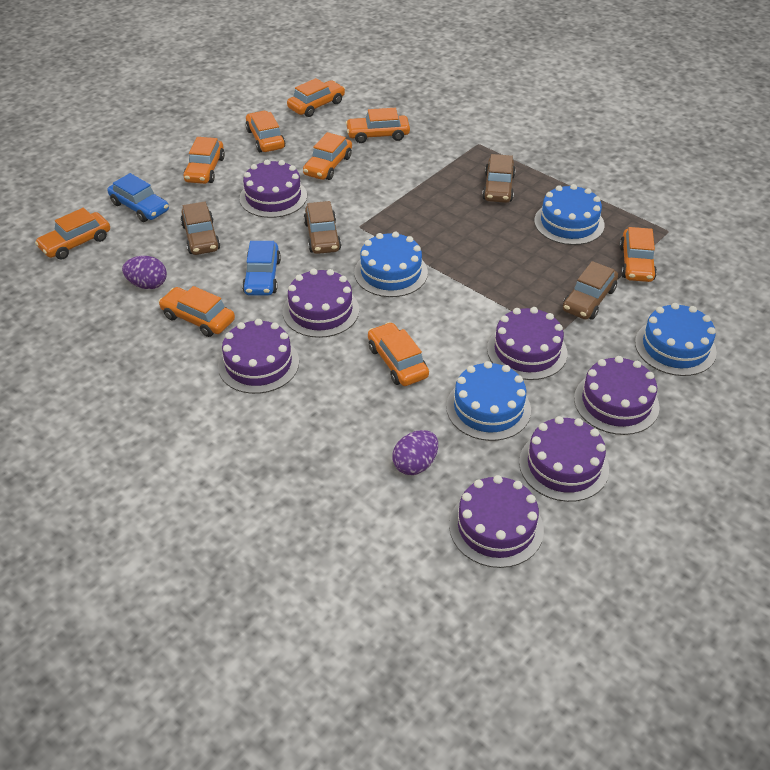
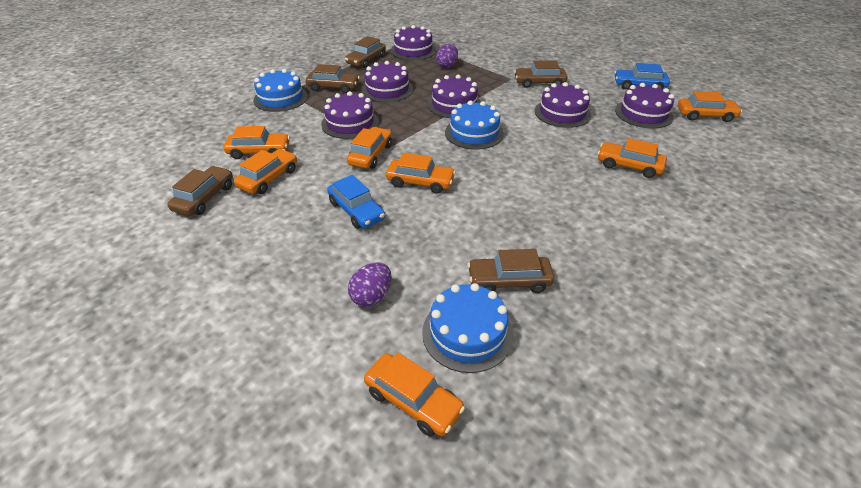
blue cake: [354,232,428,297] [446,361,531,441] [534,184,604,245] [635,303,717,376] = 4 -> [253,69,308,112] [422,283,513,373] [445,101,504,150] = 3
brown car: [180,201,220,255] [304,201,341,254] [482,154,516,203] [563,261,618,320] = 4 -> [167,166,233,216] [306,64,360,93] [345,36,386,68] [468,249,554,293] [514,60,567,88] = 5
orange car: [35,208,110,260] [158,286,235,337] [183,137,225,184] [246,111,285,152] [287,78,345,117] [303,132,352,180] [346,108,410,143] [368,322,429,386] [619,227,657,282] = 9 -> [224,126,290,159] [234,149,297,194] [347,127,392,169] [364,353,465,436] [386,153,456,194] [598,138,667,178] [678,91,742,122] = 7
purple cake: [218,319,299,394] [240,160,307,218] [283,269,359,338] [449,475,544,568] [487,307,567,380] [519,416,609,502] [574,356,660,435] = 7 -> [321,91,379,139] [362,61,413,103] [391,25,436,60] [427,75,481,118] [535,82,591,128] [615,83,674,129] = 6

